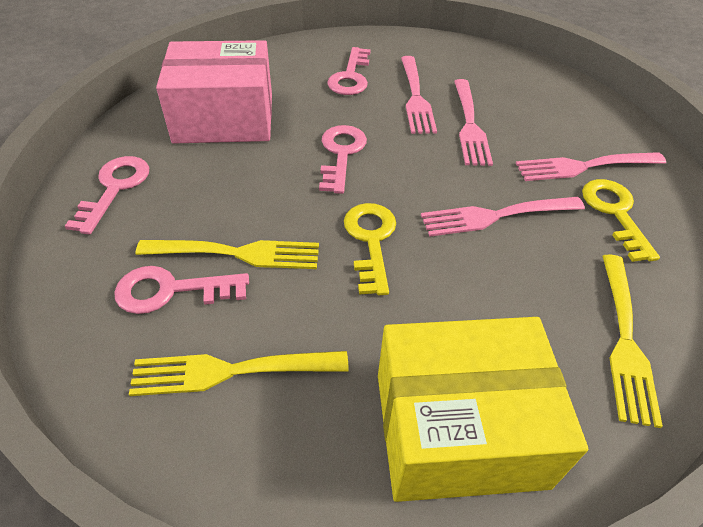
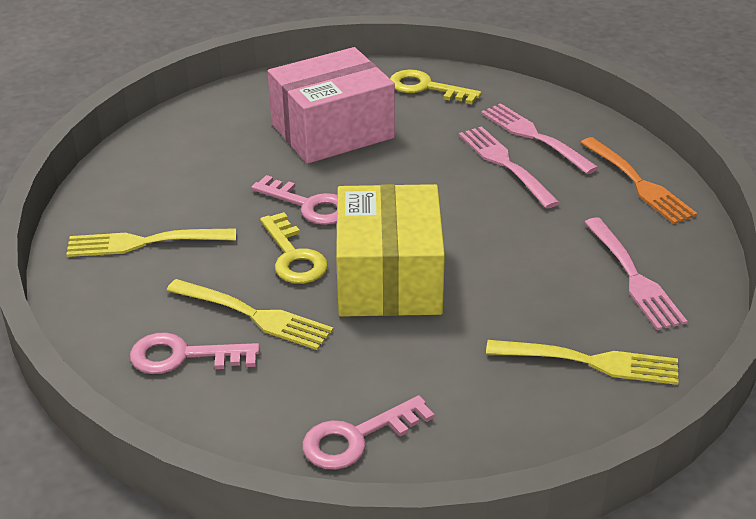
orange fork: none = 0 -> [580,137,698,224] = 1
pink fork: [401,56,437,134] [421,197,585,237] [454,79,493,166] [516,152,666,181] = 4 -> [459,126,560,209] [481,103,599,174] [584,218,688,330] = 3
pink key: [65,156,149,235] [114,266,249,314] [319,125,367,194] [327,47,371,95] = 4 -> [130,332,260,374] [251,175,337,225] [302,395,435,470] = 3

